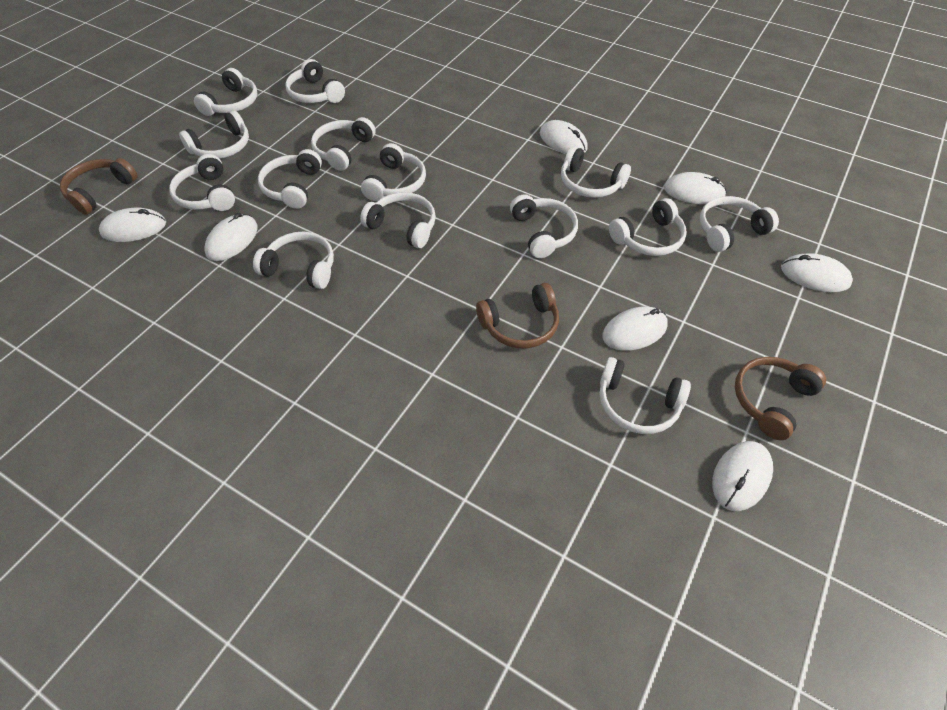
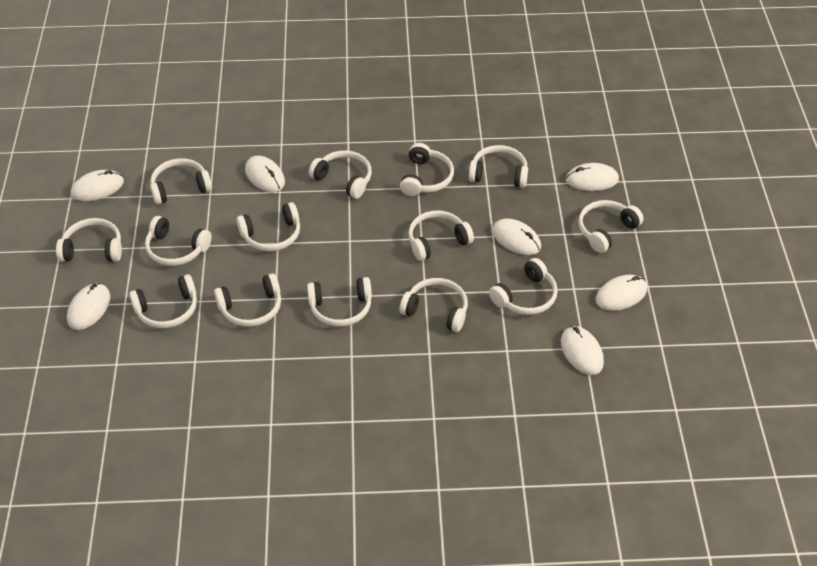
brown headphones: [60,158,138,214] [476,283,559,349] [735,357,826,440] = 3 -> none = 0

